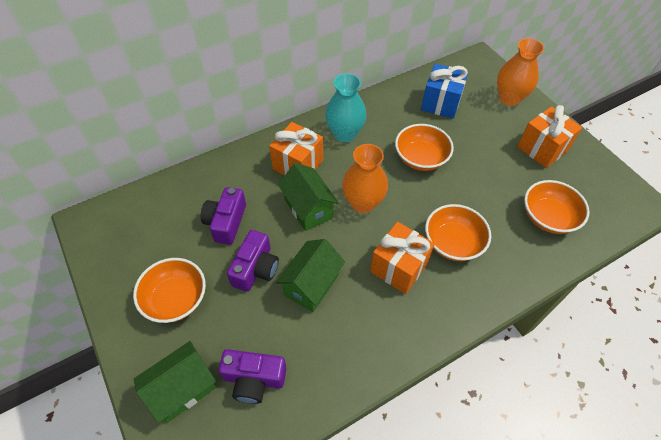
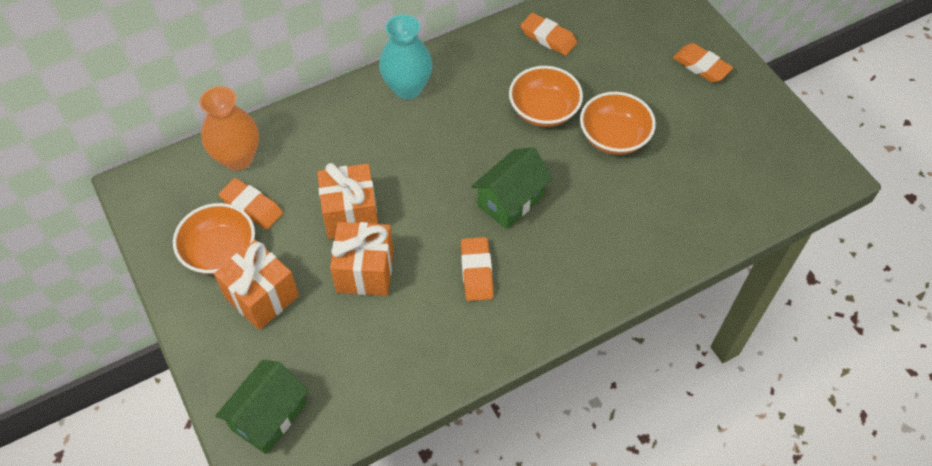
blue gift: [421,64,468,119] = 1 -> none = 0
green house: [134,341,216,423] [276,239,345,312] [278,163,339,231] = 3 -> [215,360,308,454] [471,147,553,229] = 2
orange bowl: [133,258,206,323] [395,124,454,171] [425,204,491,261] [524,180,590,234] = 4 -> [173,203,255,275] [509,66,583,127] [580,92,656,155] = 3
orange eraser: none = 0 -> [219,178,283,229] [461,237,494,301] [521,13,577,56] [673,43,733,83] = 4
orange vase: [342,144,388,213] [497,38,544,106] = 2 -> [199,86,259,171] = 1
purple camera: [201,187,246,245] [218,349,286,404] [227,230,279,292] = 3 -> none = 0

